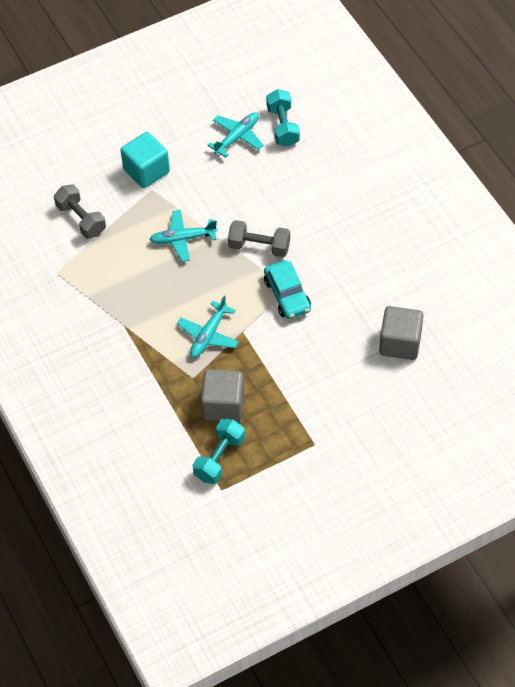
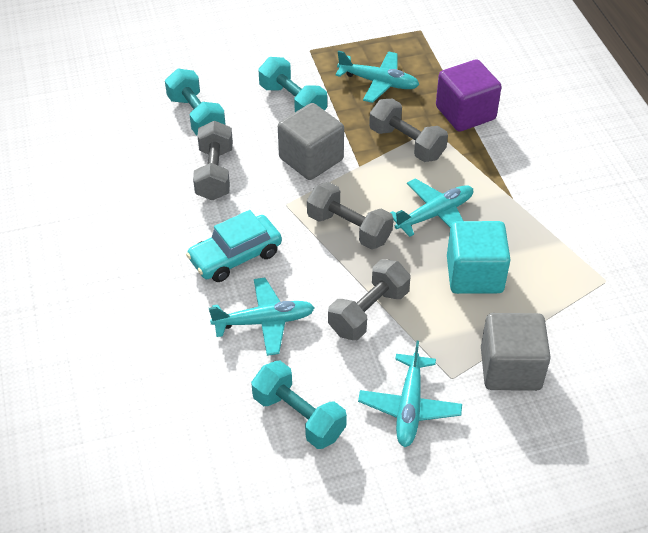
grey dumbbell: [54,185,106,238] [228,220,290,257] = 2 -> [193,121,233,201] [307,182,393,249] [328,259,411,340] [369,99,448,162] = 4
purple cube: none = 0 -> [436,59,502,132] = 1
turquoise dumbbell: [193,418,245,484] [266,89,300,147] = 2 -> [165,69,225,135] [251,361,347,449] [258,57,327,112] = 3
turquoise plane: [149,210,217,262] [177,296,239,358] [207,112,264,158] = 3 -> [209,278,315,356] [335,51,419,103] [358,341,462,447] [390,178,473,237] = 4

